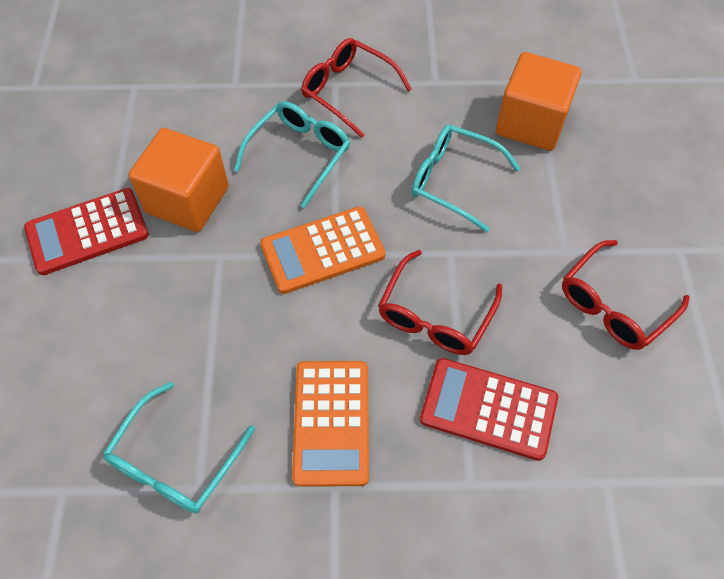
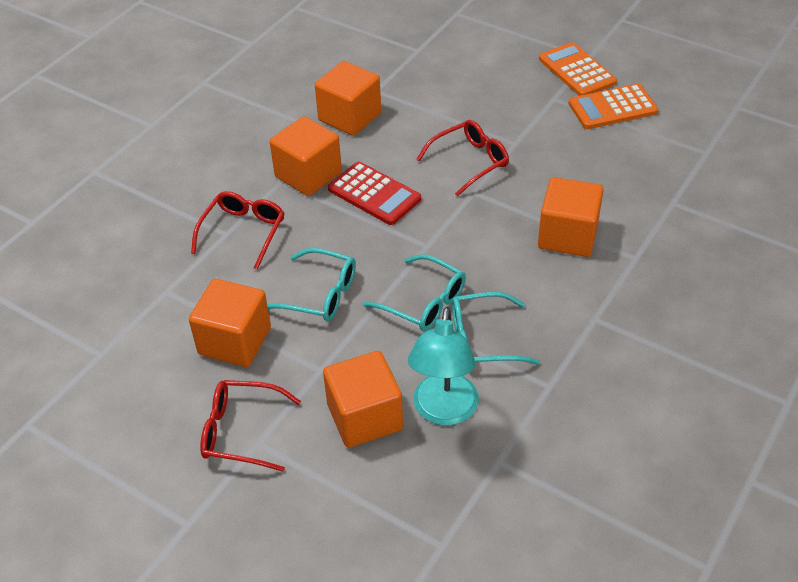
orange cube: [129,128,229,232] [496,52,582,151] = 2 -> [189,279,271,367] [270,116,342,196] [315,61,381,136] [323,351,403,448] [538,177,604,257] = 5
red calculator: [24,188,149,275] [420,358,558,461] = 2 -> [328,162,421,225] = 1
turquoise lamp: none = 0 -> [408,307,479,425] = 1

